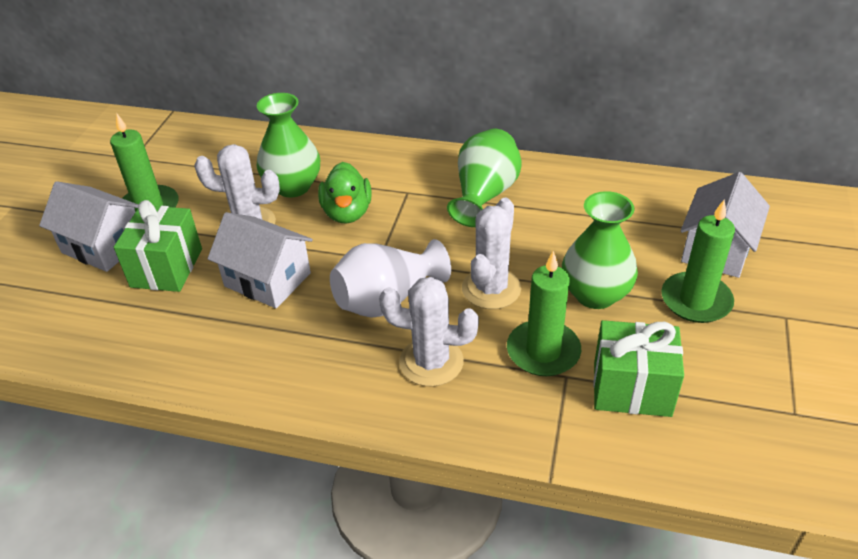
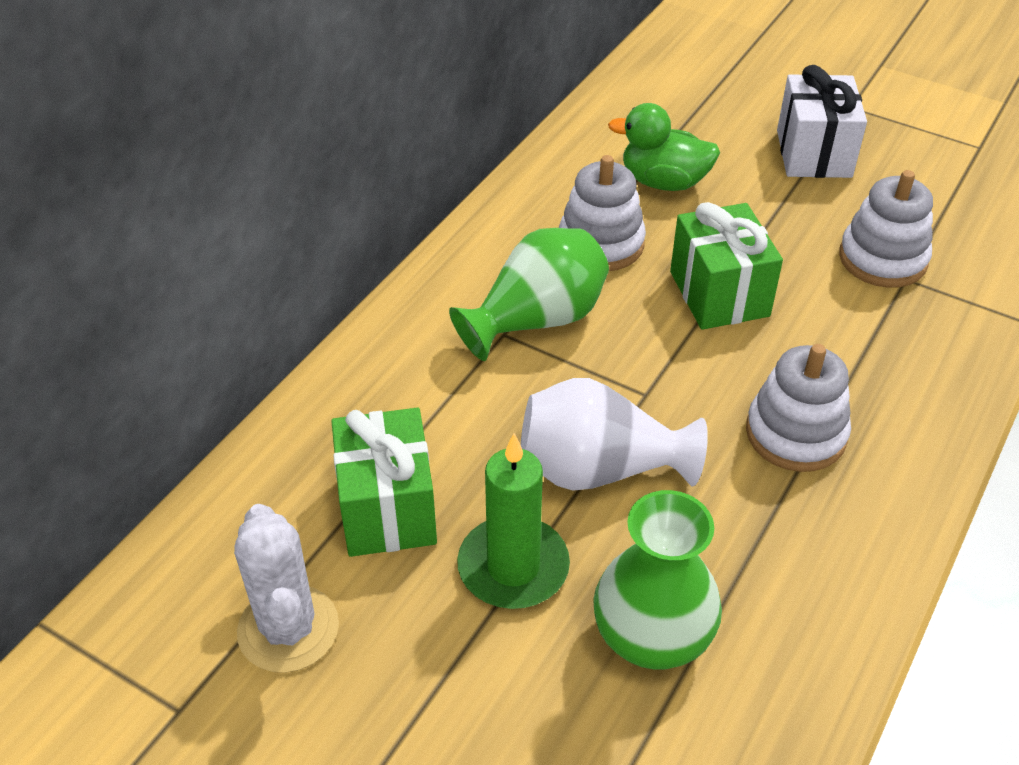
green candle: [110,113,179,212] [507,251,581,376] [661,199,735,323] = 3 -> [457,433,570,609] = 1
green vase: [257,93,320,197] [447,129,522,227] [562,191,638,309] = 3 -> [449,228,609,361] [593,490,722,670] = 2
white cactus: [194,144,280,224] [379,277,479,386] [462,197,521,309] = 3 -> [234,504,339,673] = 1
white gift: none = 0 -> [777,65,867,178] = 1
white house: [39,181,138,272] [207,212,313,308] [680,172,770,278] = 3 -> none = 0
white stacking toy: none = 0 -> [559,155,646,271] [746,344,851,472] [839,170,933,288] = 3

